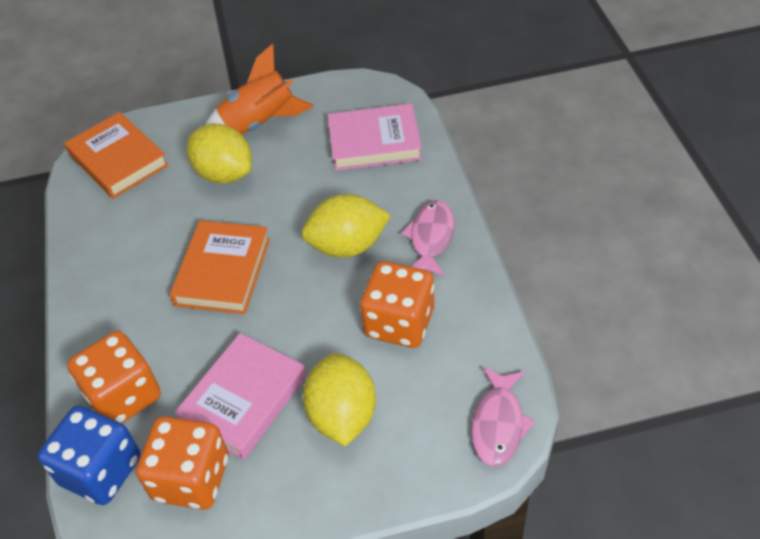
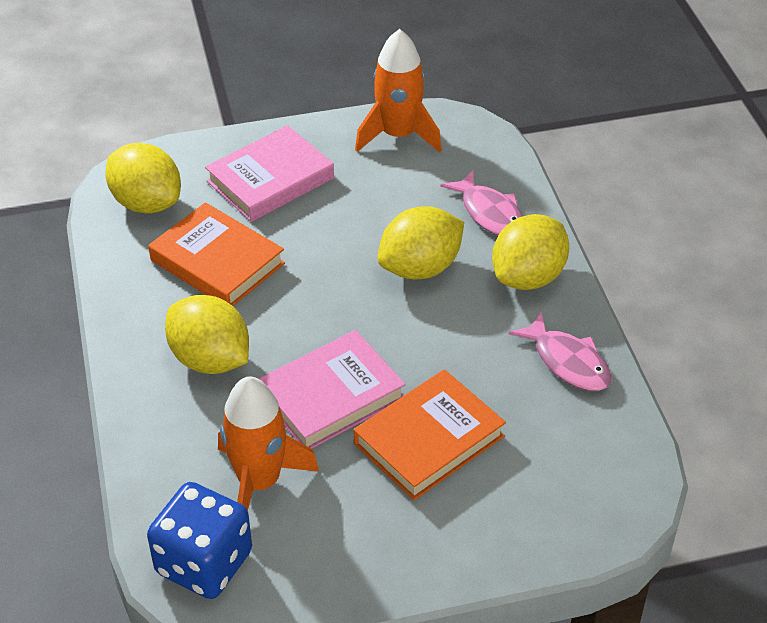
orange dice: [67,331,161,423] [136,416,228,510] [360,261,434,348] = 3 -> none = 0
orange rocket: [205,44,314,134] = 1 -> [218,376,319,511] [355,29,442,153] = 2
yellow lemon: [187,124,252,184] [301,194,391,258] [303,353,376,446] = 3 -> [105,143,181,214] [165,295,249,374] [377,206,464,279] [492,214,569,290] = 4

